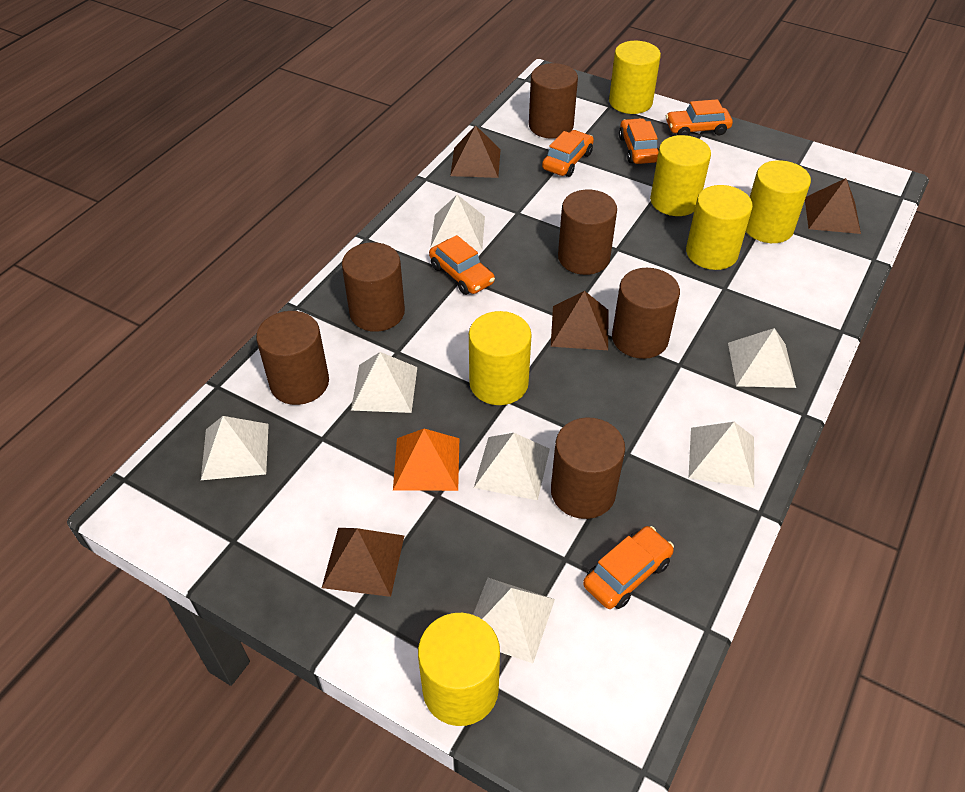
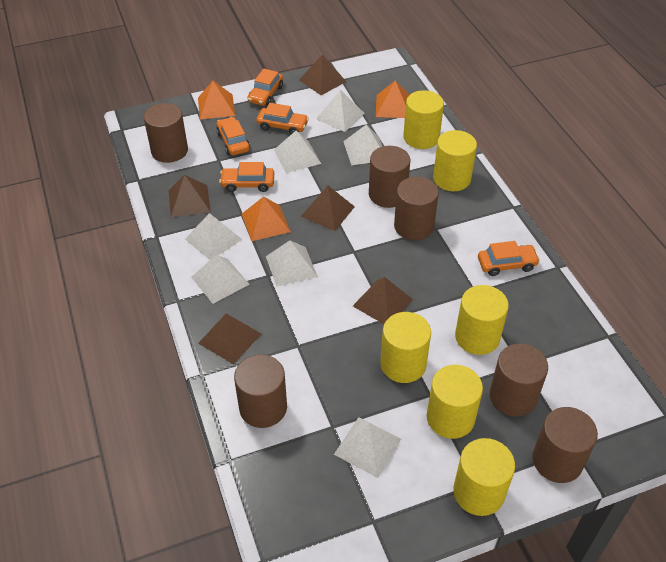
brown pyramid: [322,528,404,597] [450,125,501,178] [551,291,608,350] [805,178,861,234] = 4 -> [169,175,211,217] [198,314,261,364] [299,55,346,95] [301,186,355,231] [353,277,413,324] = 5
orange pyramid: [393,429,459,491] = 1 -> [198,81,235,119] [242,197,291,241] [376,80,409,118] = 3

